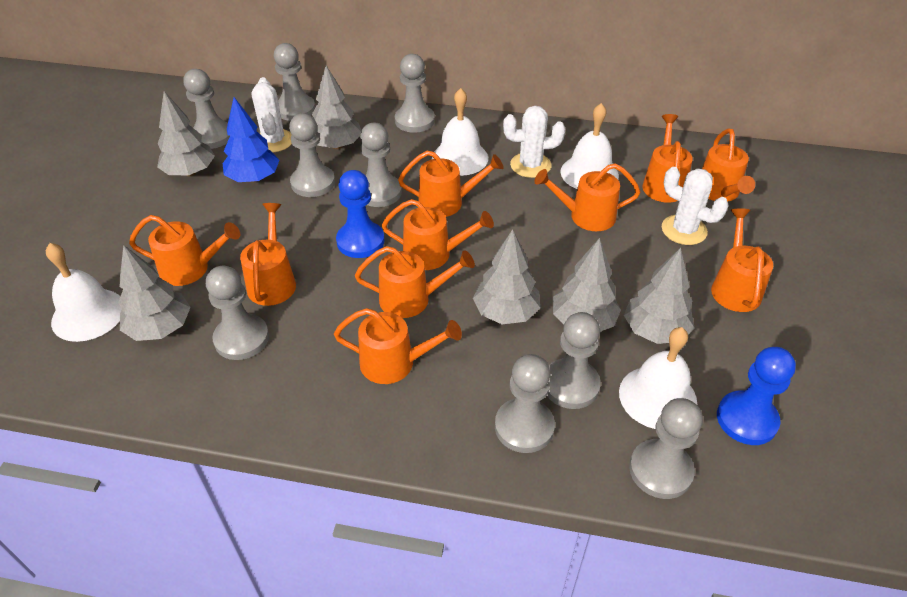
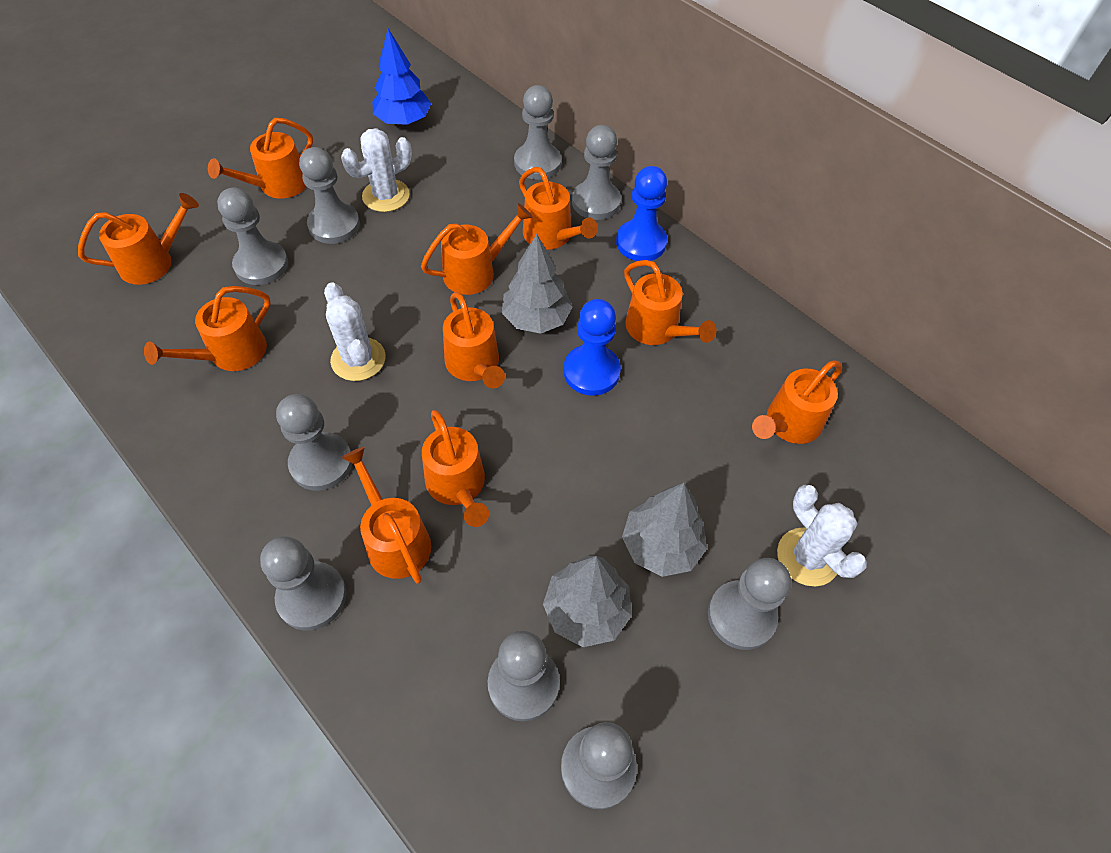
grey tree: [118,245,191,341] [157,91,215,176] [312,65,362,149] [473,229,540,324] [553,238,621,331] [624,248,695,344] = 6 -> [502,234,572,334] [543,556,632,647] [622,483,707,577] = 3
white bell: [46,243,122,342] [432,88,488,176] [560,103,619,189] [619,327,697,429] = 4 -> none = 0

